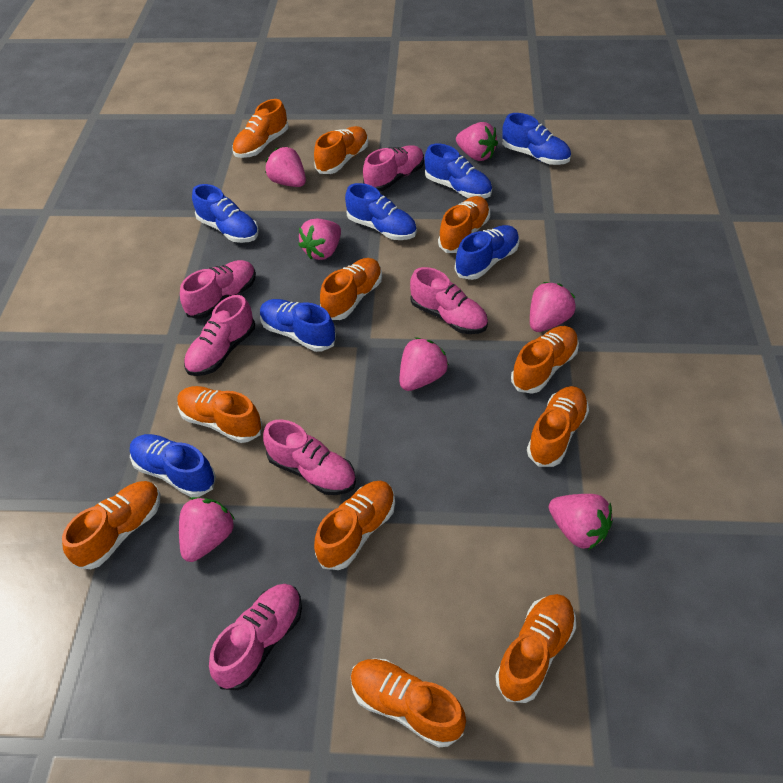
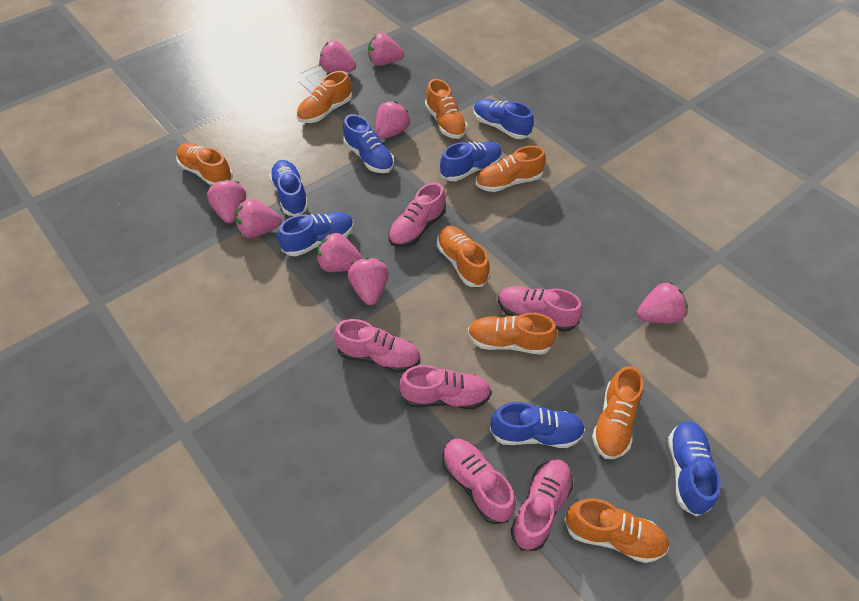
orange shoe: [62,481,161,569] [177,386,262,443] [232,99,289,158] [314,126,368,174] [314,481,395,570] [320,258,382,320] [351,658,466,748] [438,196,490,253] [495,594,576,703] [511,326,579,394] [527,386,589,467] = 11 -> [176,143,233,185] [296,71,352,123] [425,79,467,139] [437,226,490,287] [468,313,557,355] [475,146,546,192] [564,498,669,563] [592,366,643,459] = 8
pink strawberry: [179,497,235,562] [265,147,306,187] [298,219,341,260] [400,338,449,391] [456,122,498,161] [530,282,576,332] [549,494,613,550] = 7 -> [207,179,246,223] [235,199,282,238] [317,233,363,272] [319,41,356,73] [348,257,389,305] [368,33,404,66] [376,101,410,139] [637,282,688,323] = 8

